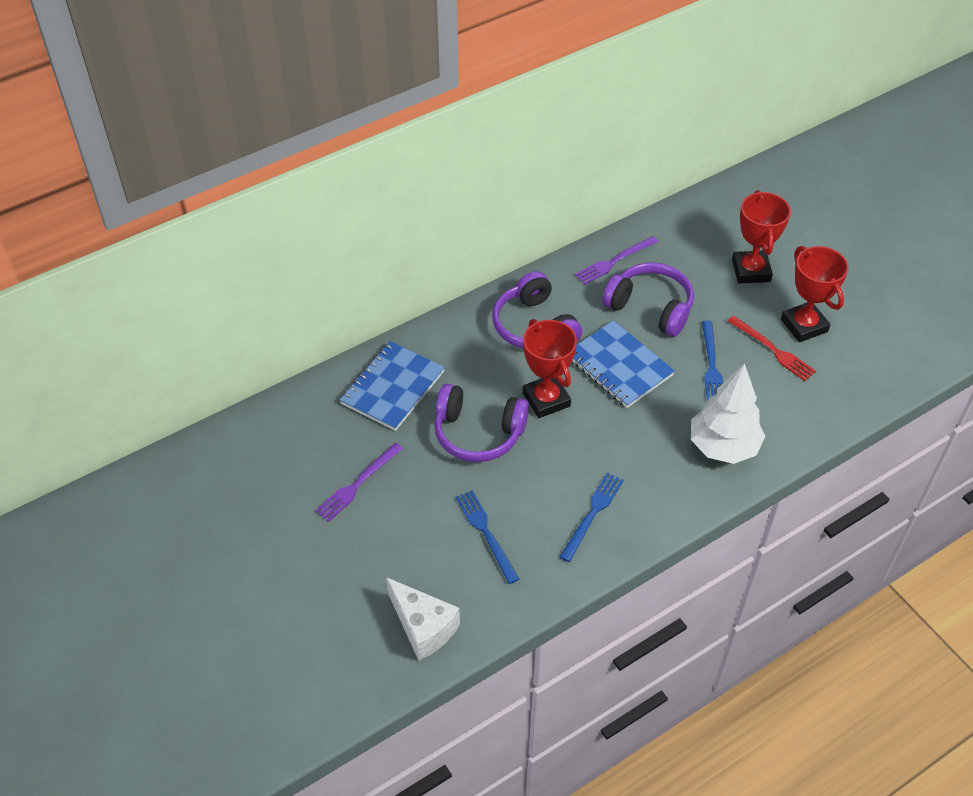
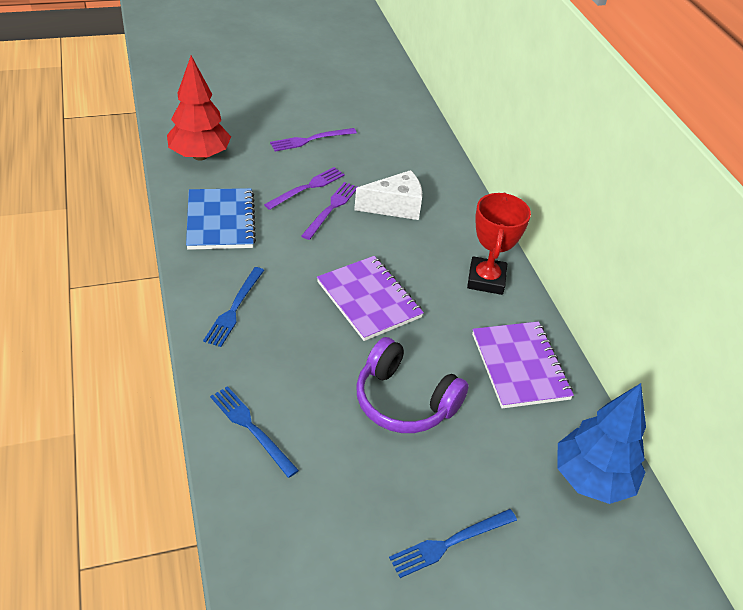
blue notebook: [340,341,445,431] [572,320,675,408] = 2 -> [186,188,256,250] = 1
blue tree: none = 0 -> [557,383,646,504] = 1
purple fork: [315,443,403,522] [575,236,658,285] = 2 -> [264,167,345,210] [270,128,357,151] [301,182,357,240] = 3
purple headphones: [434,384,529,462] [492,271,582,348] [602,262,694,337] = 3 -> [356,337,469,433] = 1
purple notebook: none = 0 -> [317,256,424,341] [472,322,574,408] = 2
red fork: [728,316,816,381] = 1 -> none = 0
red tree: none = 0 -> [167,56,231,161] = 1
red trophy: [523,319,577,418] [732,190,791,283] [781,246,849,342] = 3 -> [467,193,531,295] = 1
white tree: [691,363,765,464] = 1 -> none = 0

